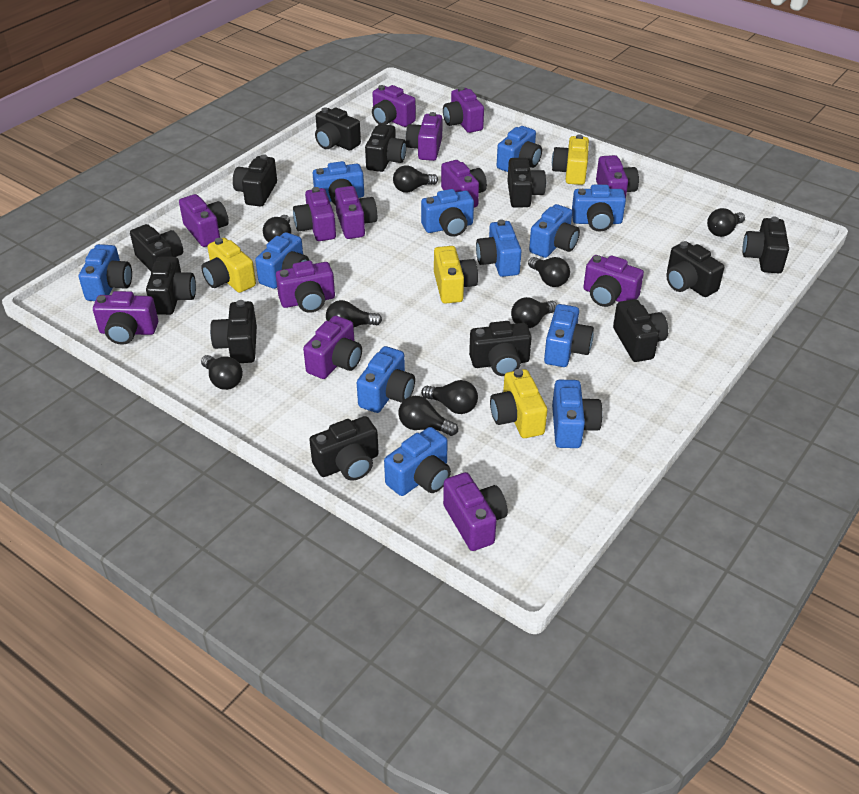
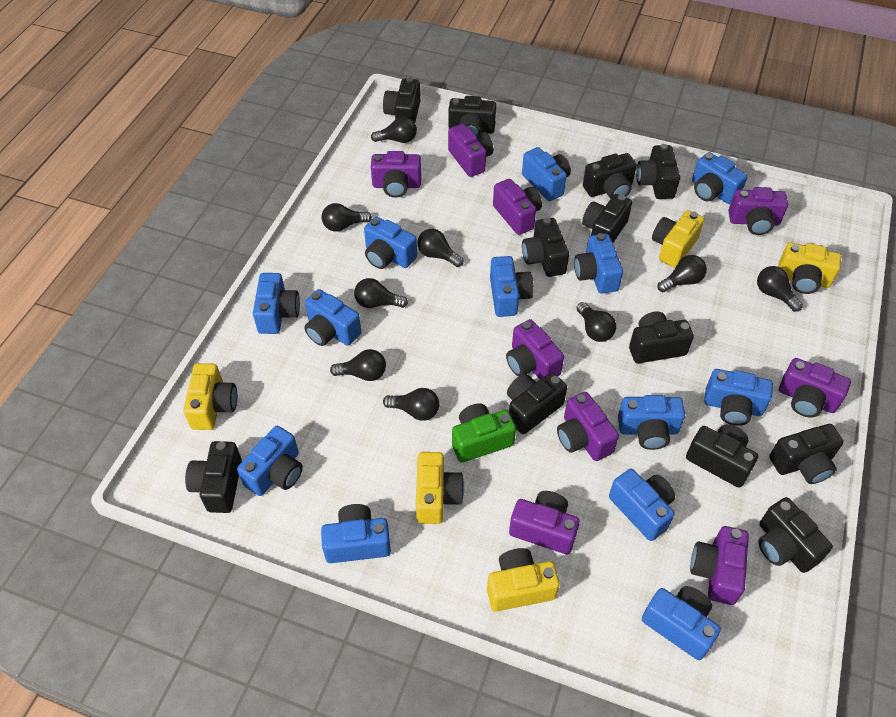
blue camera: [79,244,132,301] [255,232,309,289] [313,161,364,205] [357,346,415,413] [384,427,451,496] [421,189,474,237] [476,220,522,277] [497,126,542,172] [529,204,580,258] [544,304,594,367] [552,380,603,448] [572,185,626,232] = 12 -> [237,426,303,496] [253,273,300,334] [304,289,361,346] [321,504,391,563] [364,217,417,269] [490,256,534,317] [522,147,571,201] [574,233,623,294] [609,469,675,541] [618,395,685,450] [642,586,721,660] [692,152,748,204] [704,369,773,426] = 13
green camera: none = 0 -> [452,403,516,463] = 1
purple camera: [93,291,158,345] [179,194,229,247] [276,261,335,313] [293,187,336,241] [303,316,362,379] [335,186,377,239] [372,85,416,127] [406,112,442,161] [441,160,487,207] [443,87,484,133] [443,472,508,551] [583,255,644,307] [596,155,639,198] = 13 -> [371,151,421,198] [448,124,493,177] [493,179,542,235] [506,319,564,380] [509,491,580,554] [557,392,619,461] [690,526,749,605] [728,187,788,235] [779,358,851,417] = 9
yellow camera: [201,238,256,293] [434,246,478,304] [490,369,547,438] [552,134,589,185] = 4 -> [183,363,237,430] [416,452,464,524] [487,548,560,612] [652,210,704,268] [778,242,841,294] = 5

